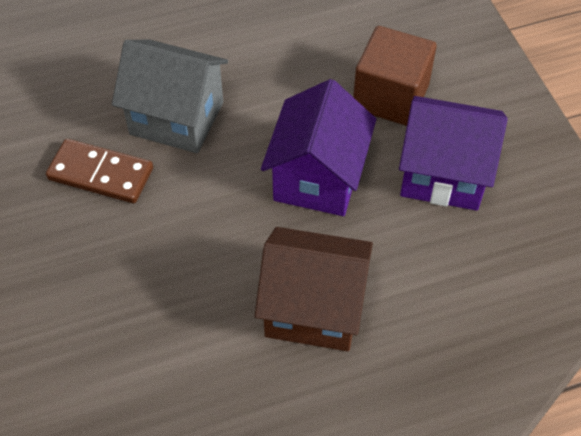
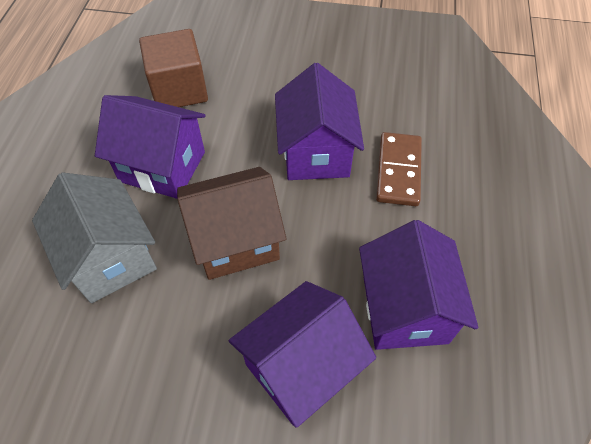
purple house: [261,79,376,216] [399,96,508,211] = 2 -> [95,95,205,199] [229,281,376,428] [275,63,364,180] [359,220,478,350] = 4

